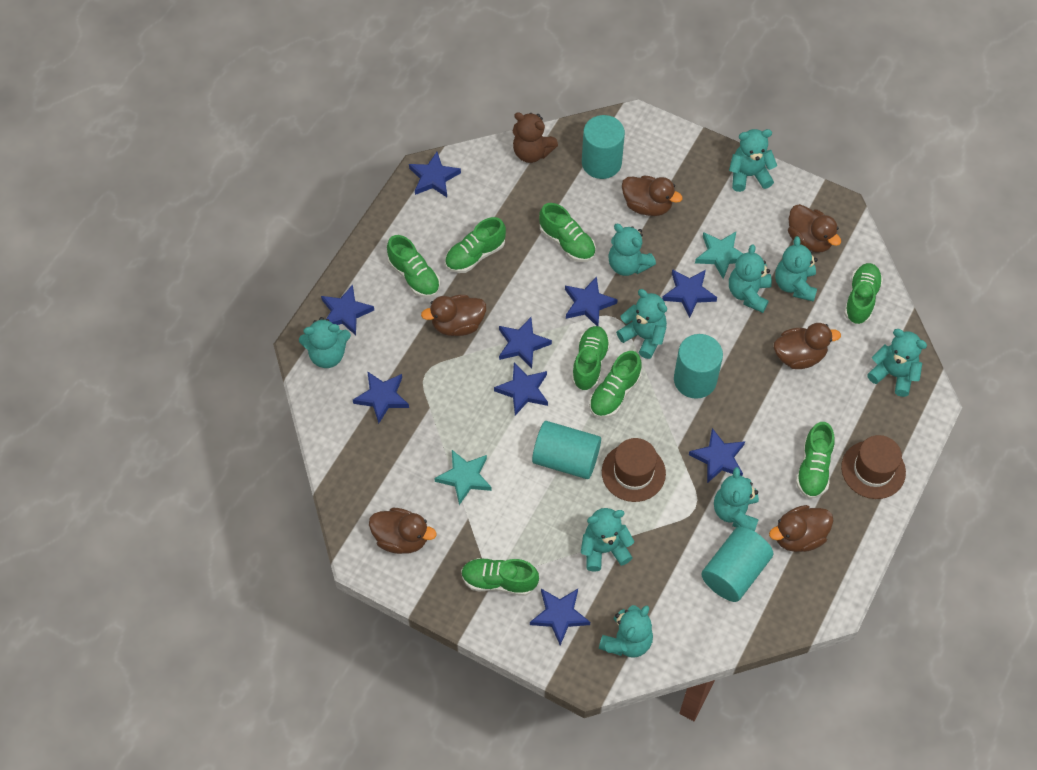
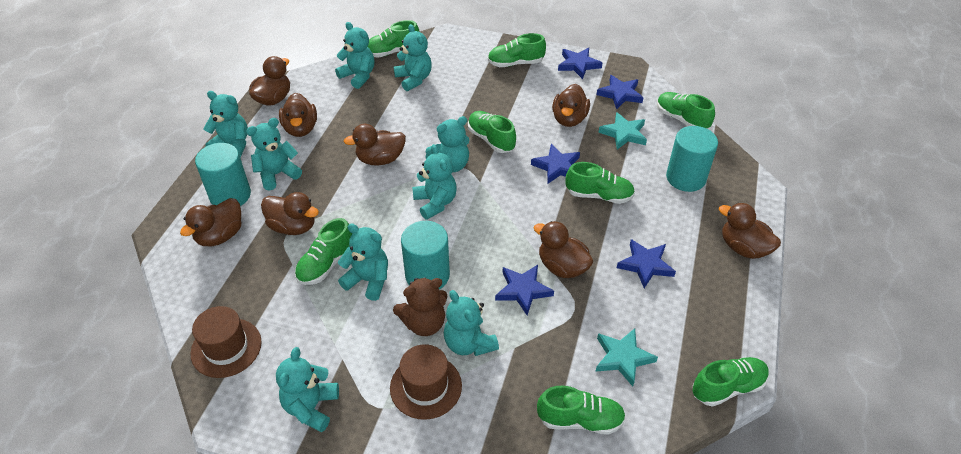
blue star: [321,284,374,335] [353,371,409,424] [409,152,461,197] [494,363,548,415] [499,317,552,368] [530,589,590,645] [565,276,618,326] [662,269,717,318] [689,428,745,483] = 9 -> [495,265,554,315] [531,144,580,184] [558,48,602,79] [596,75,644,109] [617,239,676,288] = 5
brown duck: [369,508,436,554] [421,295,486,336] [622,176,683,216] [769,505,833,552] [774,323,841,369] [788,204,841,253] = 6 -> [180,198,242,246] [249,56,290,106] [261,192,319,235] [279,93,317,137] [344,124,406,166] [534,221,593,278] [552,84,590,127] [719,203,781,259] = 8
turquoise cylinder: [532,421,601,479] [582,115,625,179] [674,334,723,399] [701,526,773,602] = 4 -> [195,143,251,206] [401,221,450,290] [666,126,718,192] = 3
turquoise teddy bear: [299,317,351,368] [581,508,635,571] [599,605,653,658] [608,224,656,276] [616,289,667,359] [714,467,759,531] [729,129,777,192] [729,244,772,313] [775,236,818,302] [867,329,927,397] = 10 -> [203,91,248,158] [246,118,302,191] [276,347,339,432] [335,22,374,89] [338,223,388,301] [394,24,432,91] [412,144,457,220] [425,116,469,172] [444,290,499,356] = 9

